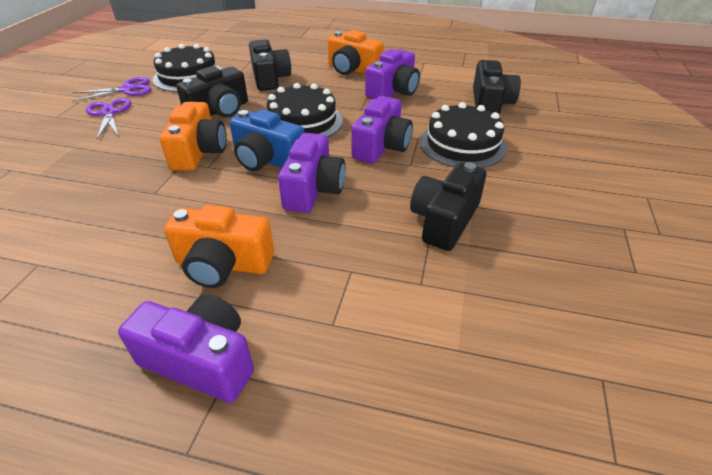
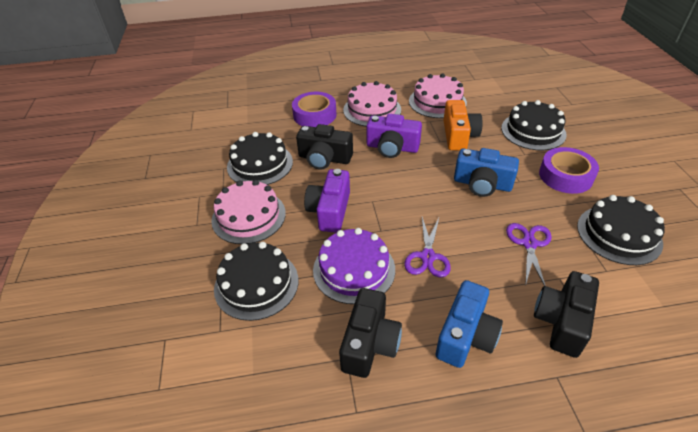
black cake: [153,44,221,92] [267,83,343,137] [420,102,507,168] = 3 -> [214,242,299,321] [227,132,293,185] [501,100,567,150] [577,195,665,265] = 4
black camera: [176,66,248,117] [249,39,291,91] [410,162,486,251] [473,60,521,115] = 4 -> [296,124,353,170] [339,288,402,378] [534,271,599,358] = 3
blue camera: [229,109,304,171] = 1 -> [436,280,503,368] [454,148,519,197] = 2
orange camera: [160,102,227,171] [164,205,274,288] [328,30,384,75] = 3 -> [443,100,483,150] = 1
pink cake: none = 0 -> [211,180,286,244] [343,81,401,127] [409,74,467,118] = 3
purple cake: none = 0 -> [313,228,395,304] = 1
purple camera: [118,294,254,403] [278,133,345,213] [351,96,413,164] [365,49,420,99] = 4 -> [304,169,350,233] [366,114,422,158] = 2
purple tape: none = 0 -> [292,92,337,127] [539,147,599,194] = 2

